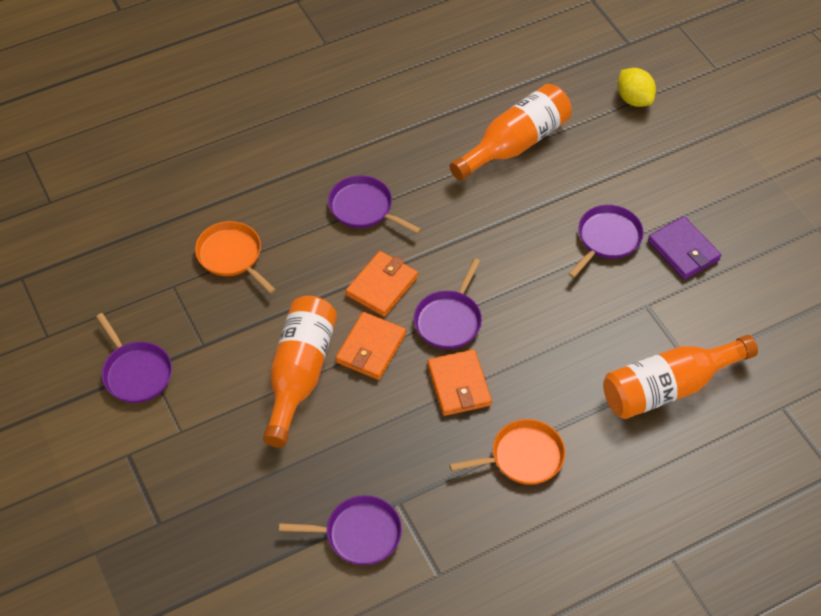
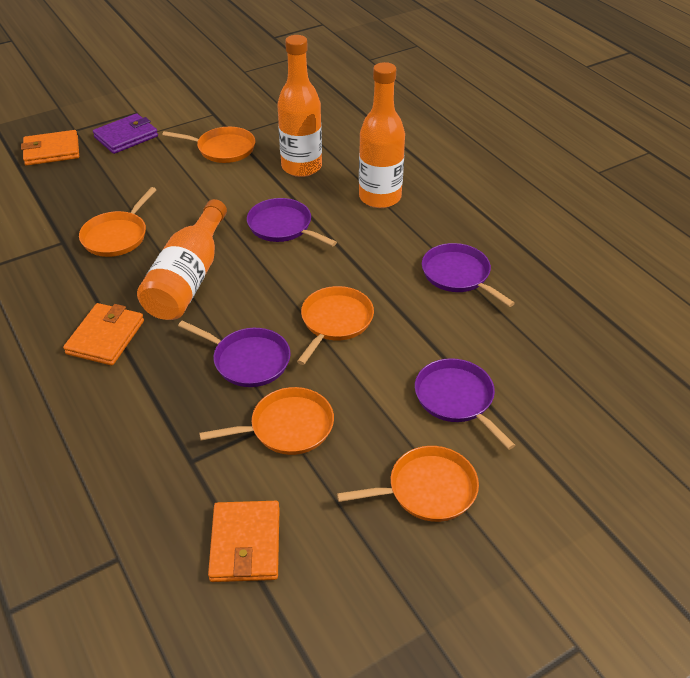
orange pan: [195,221,276,294] [450,419,565,485] = 2 -> [79,187,157,257] [162,127,255,163] [199,387,334,455] [297,286,374,365] [337,446,479,522] = 5
purple pan: [96,313,172,403] [279,495,402,565] [328,175,421,234] [414,258,482,349] [569,205,644,278] = 5 -> [178,320,291,387] [247,198,337,246] [415,358,515,450] [422,243,515,307] = 4
yellow lemon: [617,68,656,107] = 1 -> none = 0

